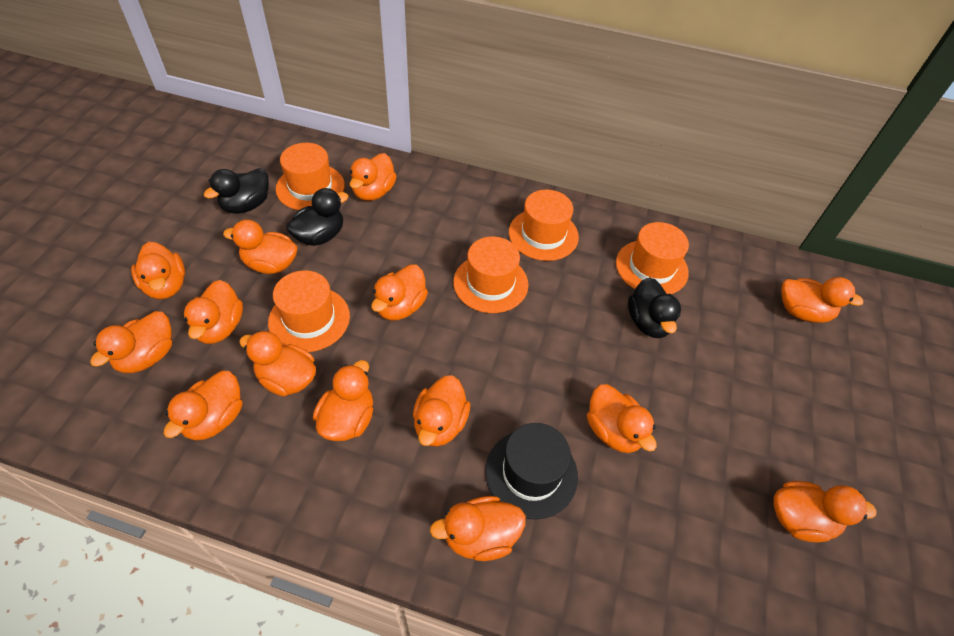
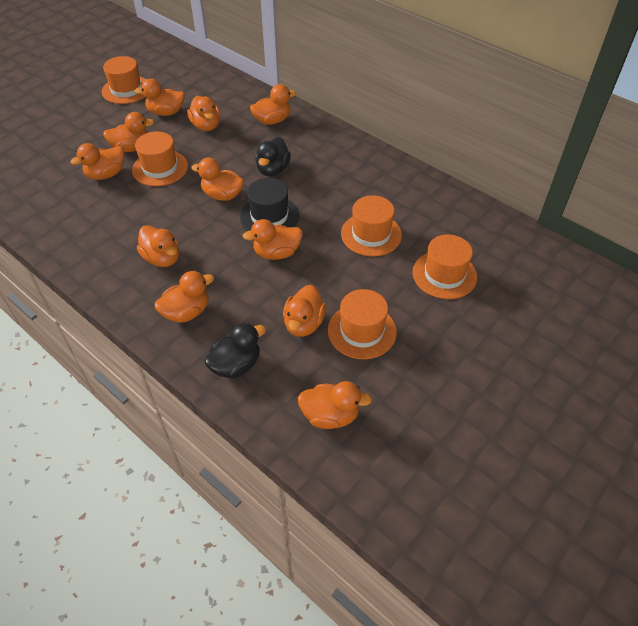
black duck: [204,168,269,214] [286,188,349,246] [628,277,681,338] = 3 -> [204,323,266,379] [256,137,291,177] = 2
orange duck: [90,311,172,373] [131,242,185,299] [164,371,242,441] [184,280,243,344] [223,220,298,274] [239,331,316,396] [313,360,373,441] [349,153,397,201] [371,264,428,321] [413,375,470,447] [430,496,526,561] [587,384,657,453] [773,481,877,543] [781,277,864,323] = 14 -> [70,143,124,180] [103,112,154,152] [135,78,185,116] [137,225,179,267] [154,271,214,323] [187,96,220,131] [191,157,244,201] [242,219,303,260] [250,84,297,125] [283,285,326,337] [298,381,372,429] = 11

